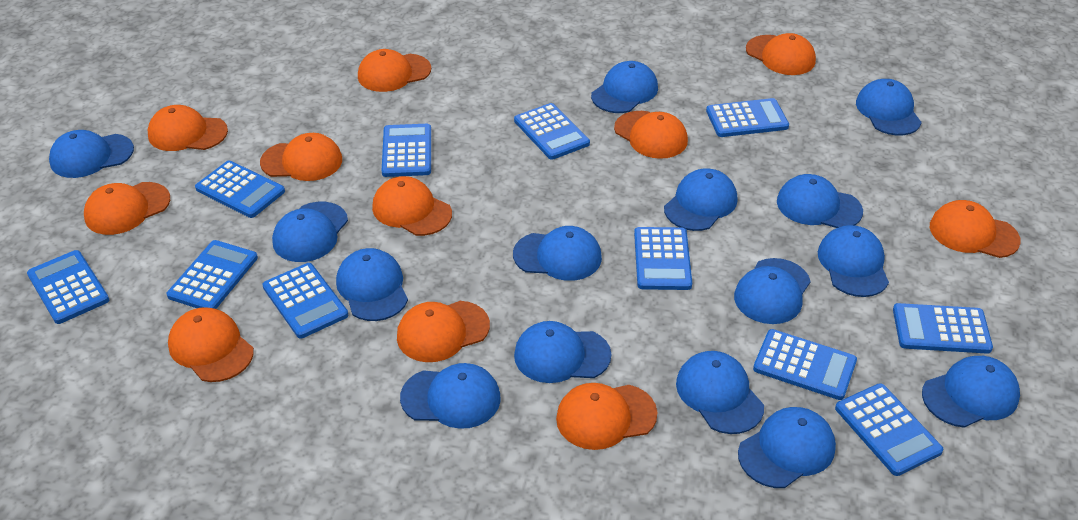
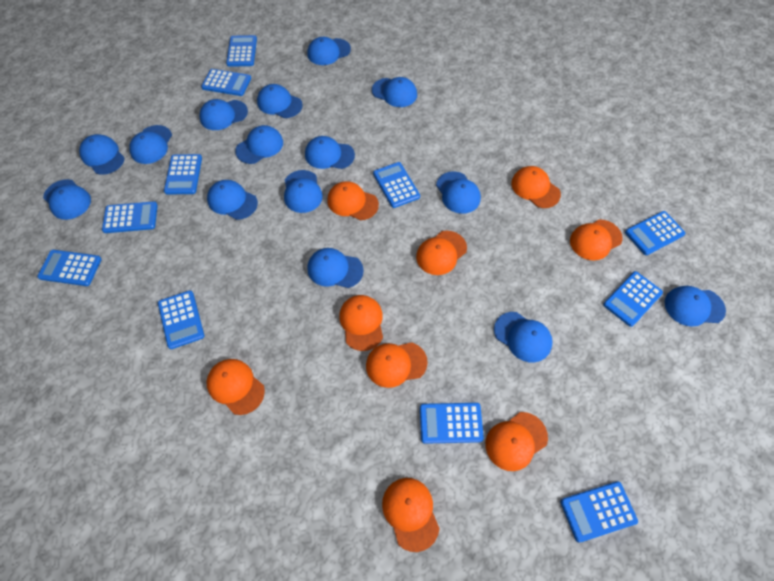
orange cap: [84,182,170,235] [148,105,228,151] [168,307,254,382] [260,133,342,181] [358,49,431,92] [372,176,452,236] [397,301,490,362] [556,383,657,450] [614,111,688,159] [746,33,816,75] [930,200,1021,258] = 11 -> [206,359,265,415] [327,181,379,220] [339,295,383,351] [366,342,428,388] [382,478,440,552] [416,231,467,275] [485,412,548,471] [511,166,561,208] [570,219,623,260] = 9

